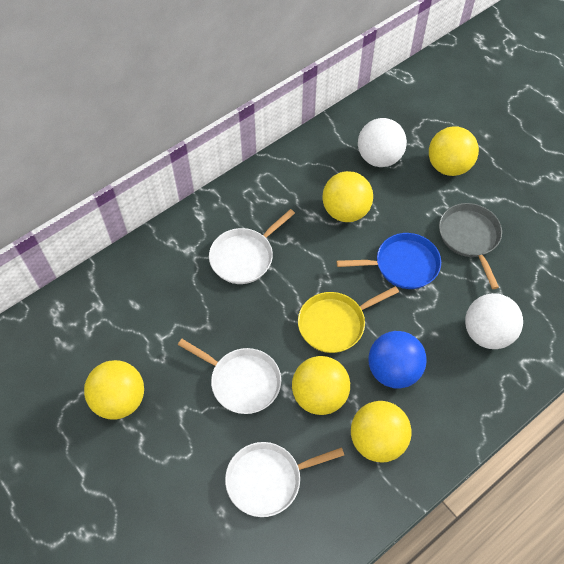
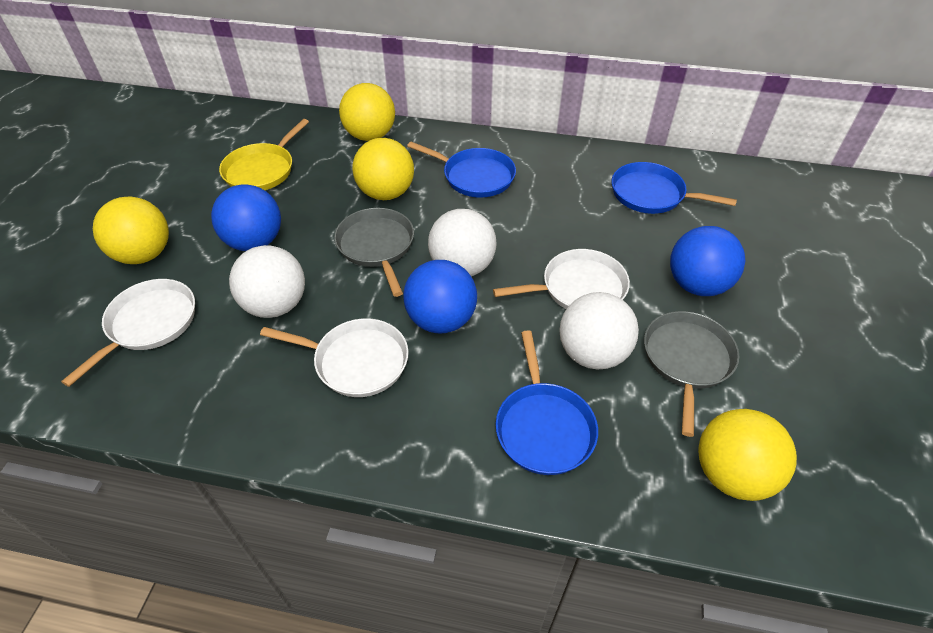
blue ball: [368,331,427,389] = 1 -> [211,184,281,251] [403,260,477,334] [670,226,745,296] = 3
blue pan: [337,233,441,289] = 1 -> [407,141,516,198] [496,330,598,475] [612,162,737,214] = 3
grey pan: [439,203,502,289] = 1 -> [334,208,414,297] [644,311,739,437] = 2
white ball: [358,118,407,167] [465,293,523,349] = 2 -> [229,245,305,318] [428,209,497,276] [559,292,639,369] = 3
yellow ball: [84,360,144,419] [292,356,350,415] [322,171,373,222] [351,401,412,463] [429,126,479,176] = 5 -> [93,196,169,264] [339,83,395,141] [352,138,414,200] [698,409,797,501] = 4

